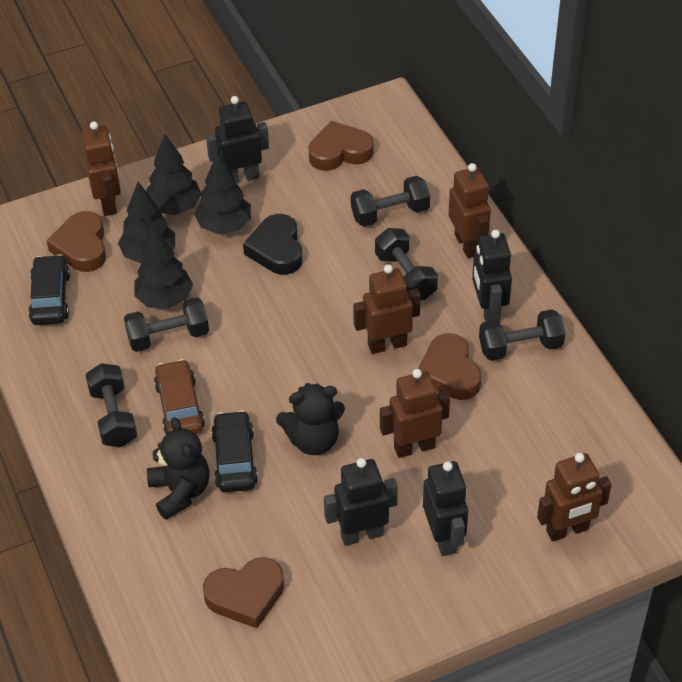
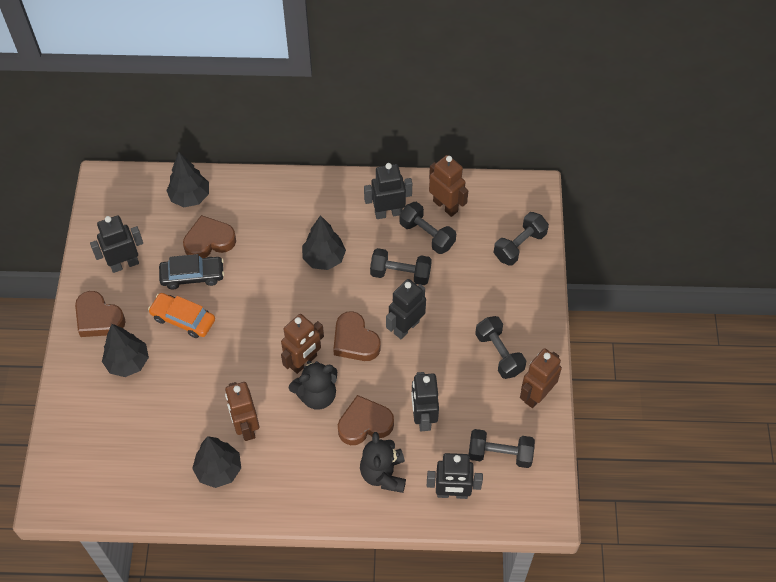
black car: [28,254,70,325] [211,410,258,493] = 2 -> [159,254,224,289] = 1
black heart: [243,214,303,275] = 1 -> none = 0
black robot: [206,96,269,184] [324,458,398,546] [423,461,468,556] [472,230,512,323] = 4 -> [90,215,143,273] [364,163,412,219] [386,279,426,339] [411,372,439,431] [427,453,483,499] = 5
brown car: [154,359,205,434] = 1 -> none = 0
brown robot: [82,121,121,216] [353,265,421,354] [380,369,450,458] [448,163,491,259] [537,453,612,542] = 5 -> [225,382,259,441] [281,314,324,374] [429,155,468,217] [520,348,562,408] = 4
orange car: none = 0 -> [148,293,215,338] = 1

